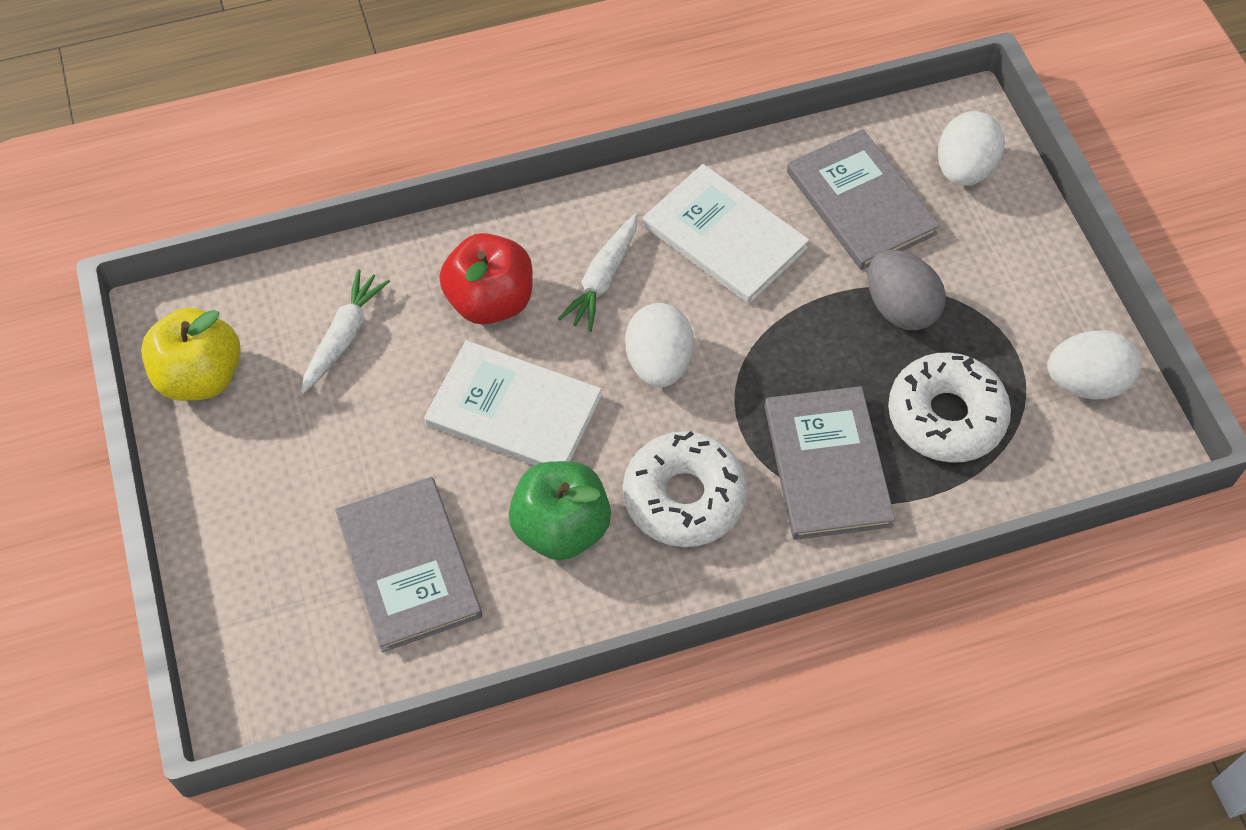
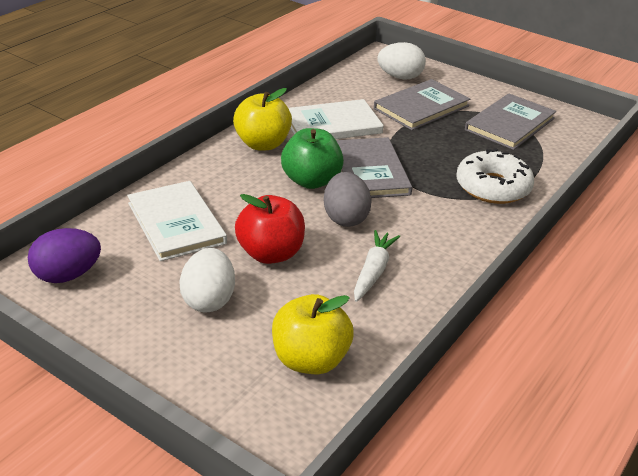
purple egg: none = 0 -> [28,228,101,283] = 1
white carrot: [301,269,390,394] [558,213,638,332] = 2 -> [354,230,400,302] = 1
white donut: [623,431,747,547] [888,352,1011,463] = 2 -> [456,149,534,204] = 1
white egg: [625,303,694,387] [938,111,1005,186] [1047,331,1141,399] = 3 -> [179,248,235,312] [377,42,426,79] = 2
yellow apple: [141,308,241,401] = 1 -> [233,88,292,151] [272,294,354,374] = 2

